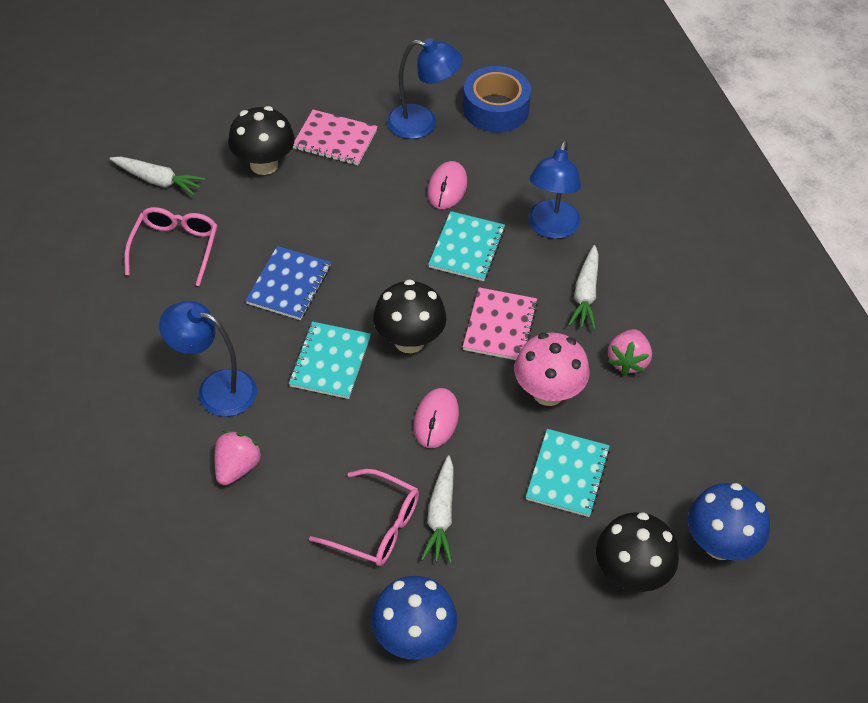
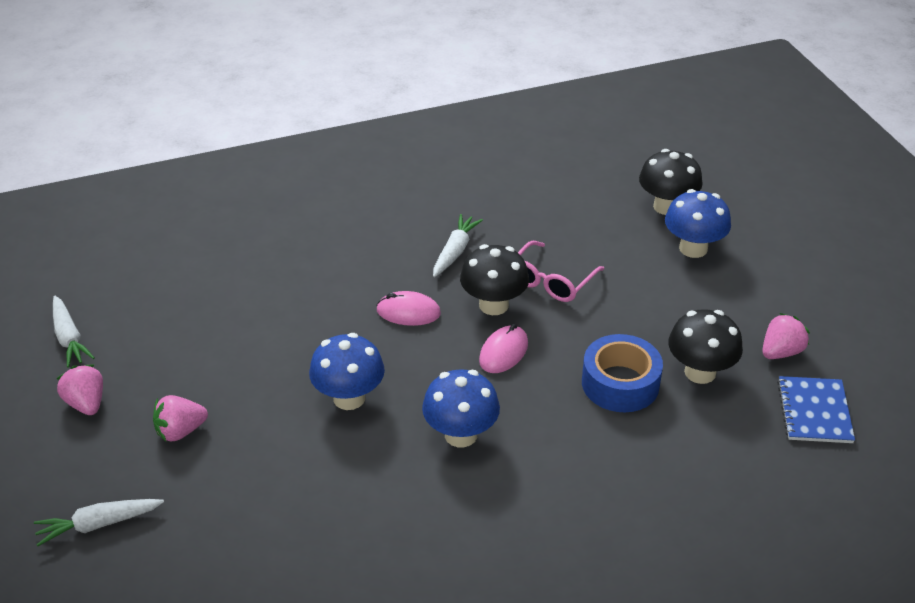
blue lamp: [159,301,257,416] [387,38,463,139] [528,141,581,239] = 3 -> none = 0
blue mushroom: [372,576,457,660] [688,483,770,560] = 2 -> [309,333,385,410] [422,369,500,447] [665,189,731,258] = 3
pink glasses: [124,207,217,286] [309,469,419,566] = 2 -> [518,241,604,302] = 1
pink mushroom: [514,332,589,406] = 1 -> none = 0
pink notebook: [293,110,378,165] [463,287,538,360] = 2 -> none = 0
pink strawberry: [215,430,263,486] [608,329,652,375] = 2 -> [57,365,103,415] [153,395,208,442] [762,313,810,359] = 3
turquoise notebook: [289,321,371,399] [428,211,505,281] [526,429,610,517] = 3 -> none = 0

